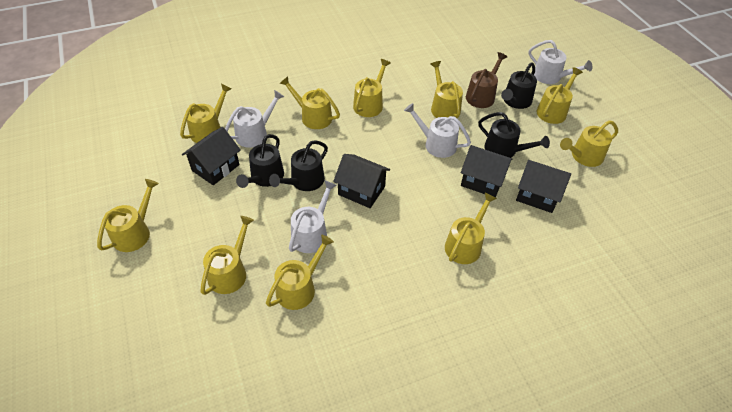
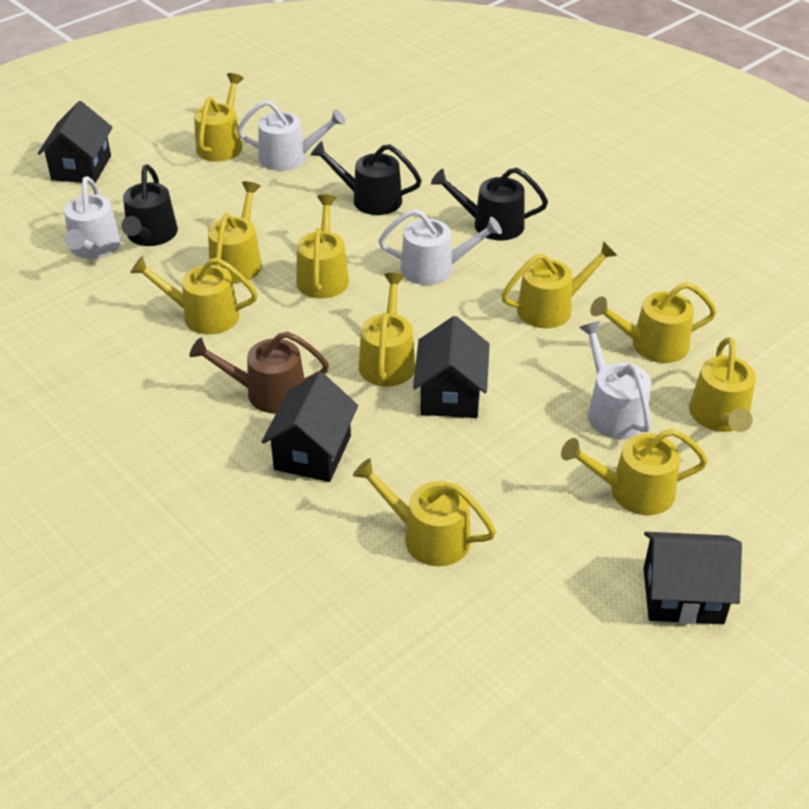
black watering can: [236,134,284,188] [269,140,328,191] [478,112,550,158] [501,63,537,109] = 4 -> [121,164,178,246] [310,141,422,215] [431,168,548,240] = 3

